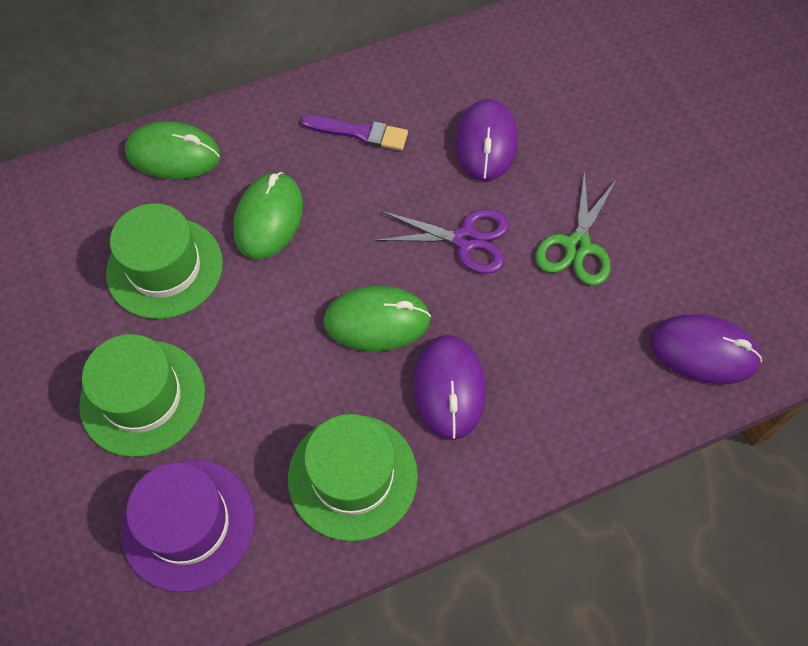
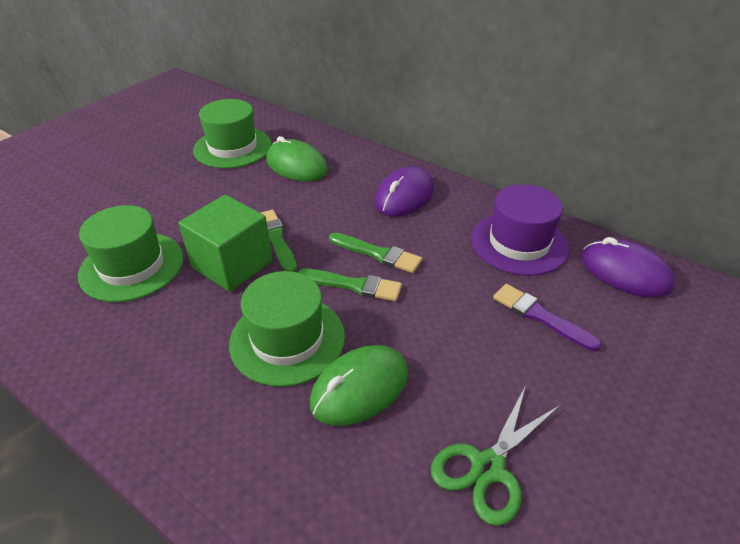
green brush: none = 0 -> [260,210,297,272] [298,268,402,301] [329,232,422,273] = 3
green cube: none = 0 -> [178,195,273,292] = 1
green mouse: [125,121,221,180] [233,172,303,260] [323,286,431,351] = 3 -> [266,136,328,181] [310,345,408,426] = 2
purple mouse: [414,335,486,440] [456,99,518,181] [650,314,762,384] = 3 -> [375,166,434,216] [581,237,675,297] = 2
purple scissors: [375,209,509,274] = 1 -> none = 0

